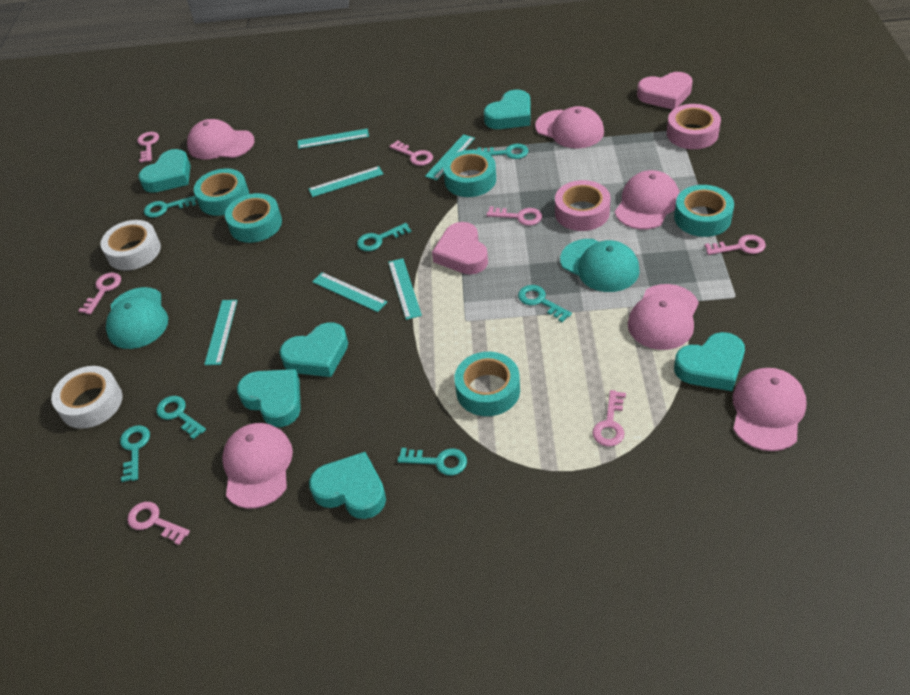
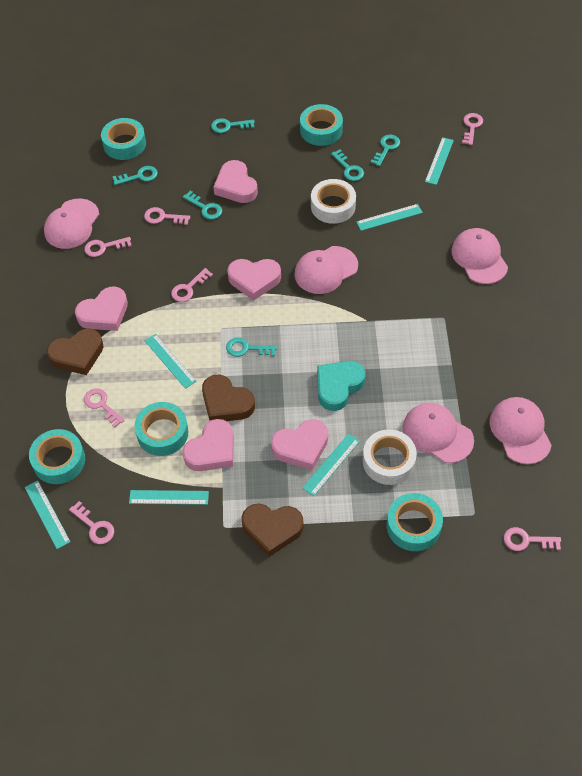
brown heart: none = 0 -> [47,328,104,375] [202,375,255,421] [242,504,304,557] = 3
pink cap: [187,119,255,159] [222,423,293,509] [535,106,604,149] [615,170,679,229] [628,284,699,350] [733,368,807,451] = 6 -> [44,199,99,249] [294,246,358,294] [402,403,474,463] [452,228,508,284] [489,397,552,464] = 5
pink heart: [432,222,488,274] [637,72,693,110] = 2 -> [75,287,128,331] [183,419,234,471] [213,160,258,203] [227,259,281,301] [271,419,328,470] = 5
pink tape: [555,180,611,231] [667,104,721,149] = 2 -> none = 0
turquoise cap: [106,287,168,349] [560,239,640,292] = 2 -> none = 0
turquoise heart: [138,149,191,193] [237,369,301,427] [279,322,348,377] [309,452,386,519] [484,90,531,129] [674,332,745,391] = 6 -> [317,361,365,411] = 1
turquoise key: [120,425,150,482] [144,196,196,218] [157,396,206,439] [357,223,412,251] [397,448,467,476] [477,144,528,159] [518,285,572,322] = 7 -> [113,166,158,185] [183,191,222,220] [211,118,255,133] [226,337,277,357] [331,149,364,181] [370,134,400,166] = 6

